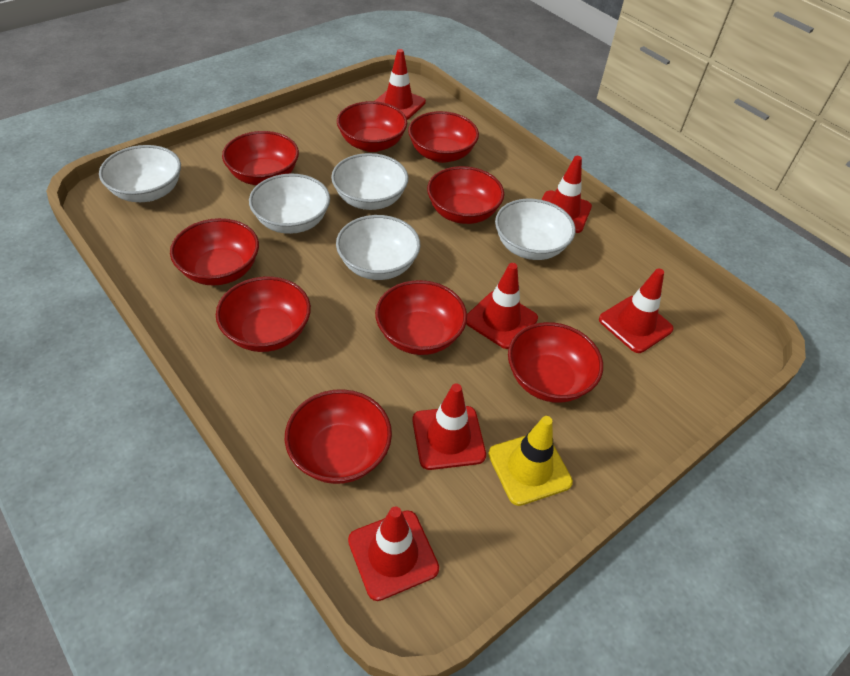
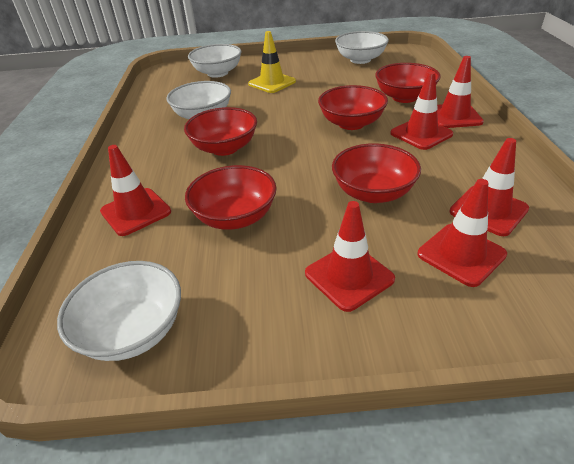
red bowl: [170,218,259,286] [216,276,311,352] [222,131,299,185] [284,389,392,484] [337,101,407,152] [375,280,467,355] [408,111,479,163] [427,166,504,224] [508,322,603,403] = 9 -> [184,107,257,156] [185,165,277,230] [318,85,388,130] [332,143,421,203] [375,63,441,103] = 5
white bowl: [99,145,181,202] [249,174,330,234] [331,153,408,210] [336,215,420,280] [495,199,576,260] = 5 -> [57,261,181,361] [166,81,231,119] [188,44,241,78] [335,31,389,64] = 4

